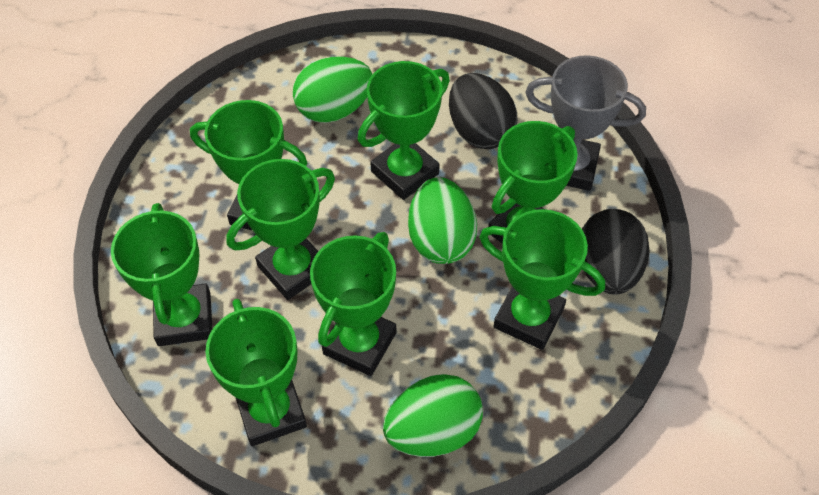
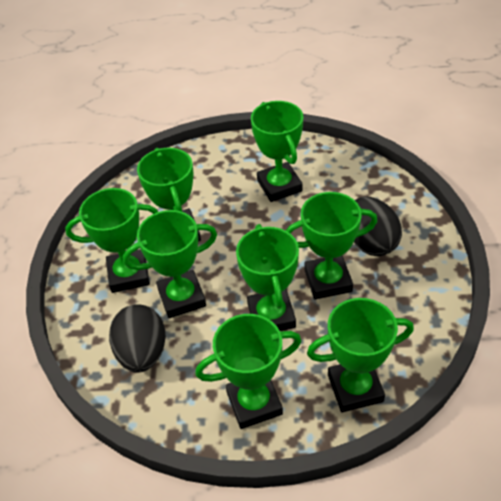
green egg: [293,57,372,123] [383,374,483,457] [408,177,477,264] = 3 -> none = 0
grey trophy: [525,55,646,191] = 1 -> none = 0

